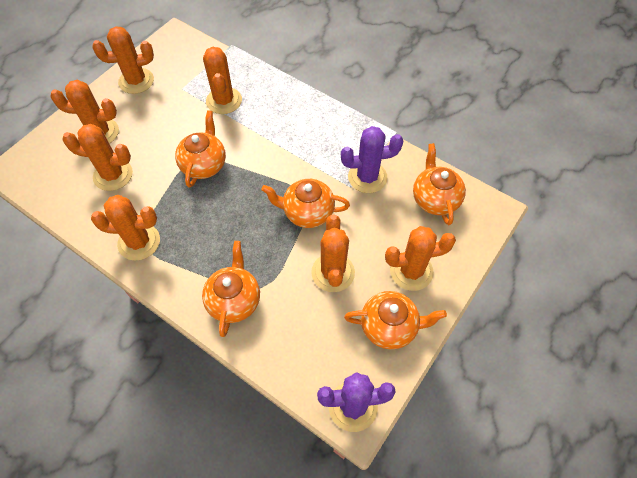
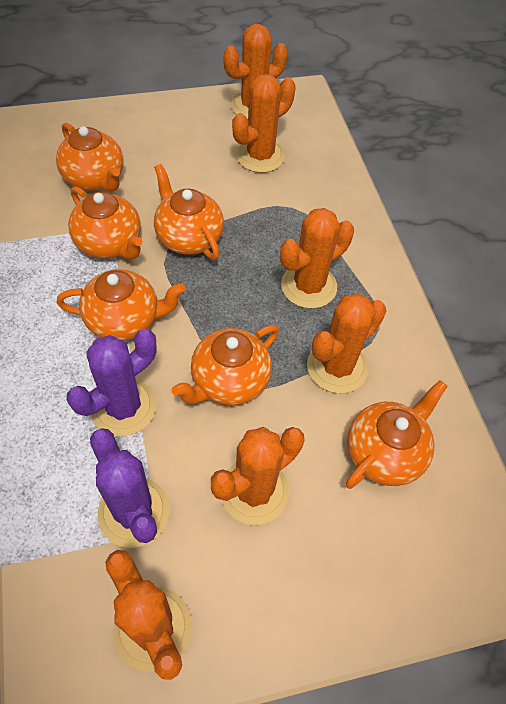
orange cactus: [50,80,119,144] [62,124,133,191] [91,195,160,261] [92,26,154,94] [203,47,242,114] [311,215,355,292] [385,226,456,291] = 7 -> [105,550,192,680] [211,427,304,525] [223,24,288,119] [232,74,296,173] [280,208,354,309] [307,293,386,393] = 6
orange teapot: [175,110,226,188] [202,241,260,337] [261,179,350,228] [344,291,447,349] [413,143,466,225] = 5 -> [56,123,123,192] [57,269,186,341] [68,186,143,259] [154,164,224,260] [172,325,279,405] [346,380,448,489] = 6

